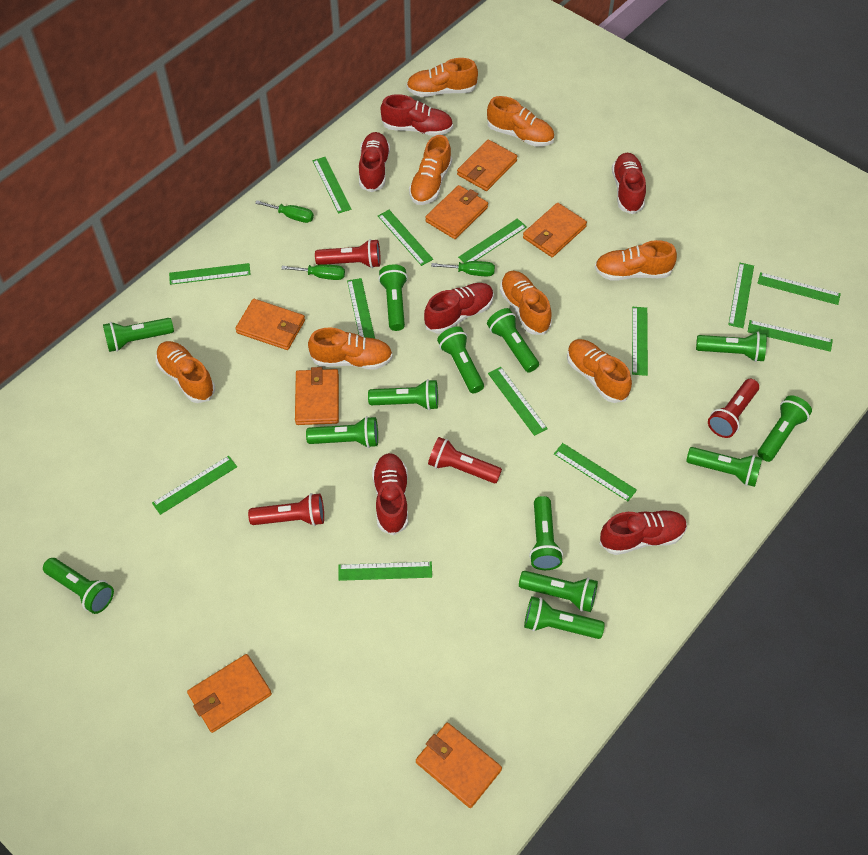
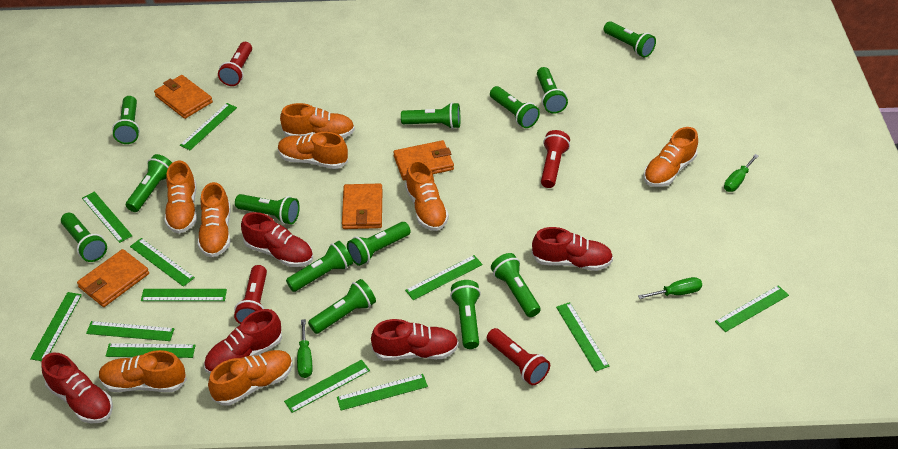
green ruler: [152,456,237,515] [169,263,251,285] [313,157,352,214] [338,562,432,581] [347,278,375,339] [378,210,433,266] [458,218,527,263] [488,367,548,436] [554,443,637,501] [632,307,648,376] [728,263,754,328] [748,320,833,352] [757,272,841,305] = 13 -> [30,292,82,361] [82,192,132,243] [86,321,174,341] [106,343,196,358] [130,238,195,287] [141,289,227,301] [180,103,237,150] [284,360,370,413] [337,374,428,411] [405,255,483,300] [556,302,609,372] [715,285,789,332] = 12
orange wallet: [187,654,272,733] [235,299,305,350] [295,367,339,425] [416,723,502,808] [425,185,488,239] [457,139,517,191] [523,203,587,257] = 7 -> [77,249,149,307] [154,75,213,119] [342,184,383,229] [393,140,454,180] = 4
red shoe: [359,132,390,192] [372,453,408,535] [381,94,453,136] [424,283,494,333] [600,510,687,555] [612,153,646,214] = 6 -> [41,353,113,423] [204,309,282,374] [241,212,313,267] [371,319,459,361] [532,227,613,271] = 5

